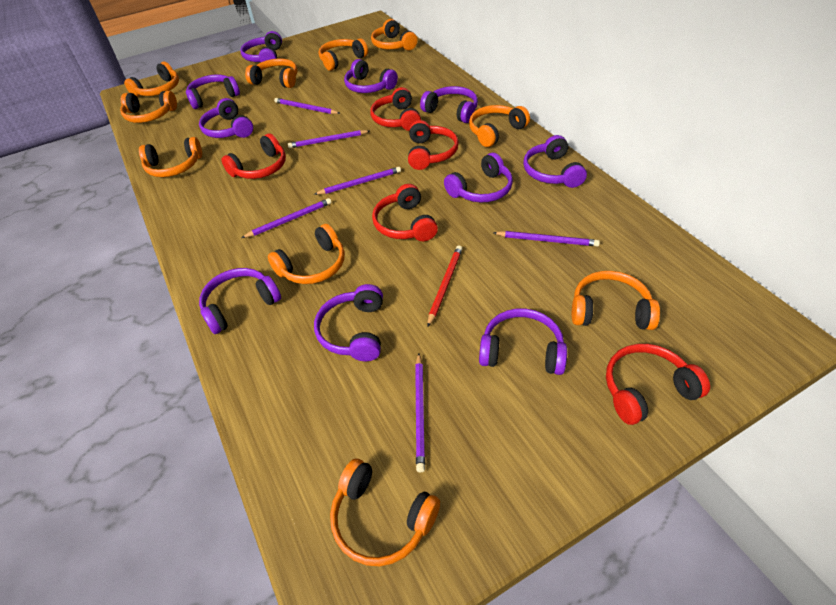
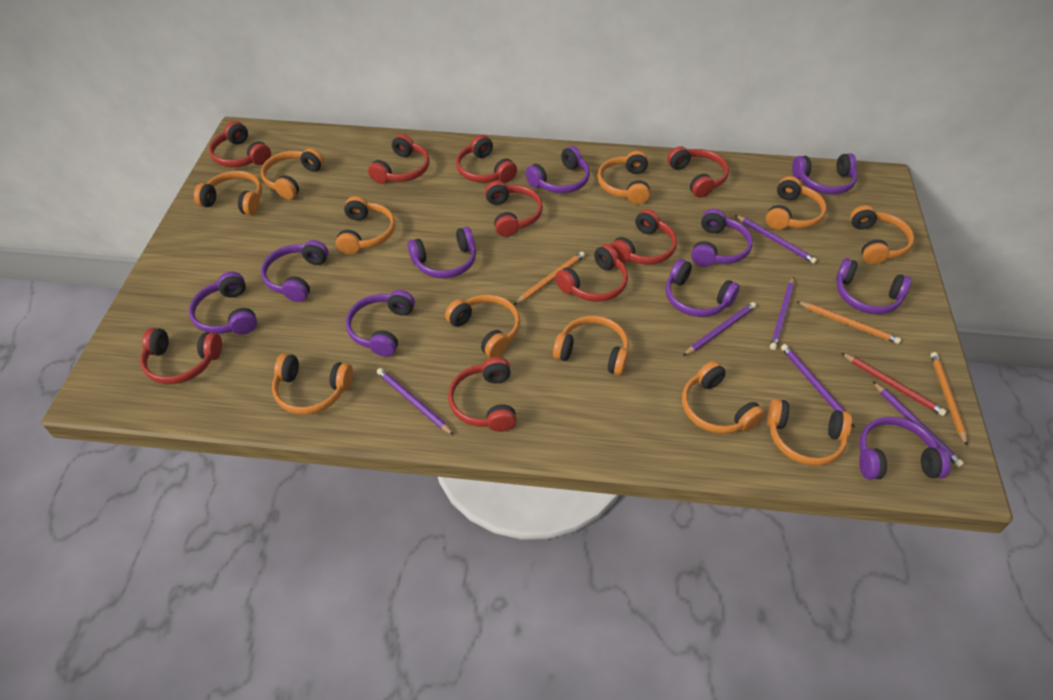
orange headphones: [120,91,177,123] [124,62,179,97] [139,137,202,177] [245,58,297,88] [268,224,345,284] [318,38,368,71] [330,459,440,566] [371,19,417,51] [469,105,530,147] [572,271,660,330] = 10 -> [194,171,262,215] [261,148,324,200] [272,353,353,415] [336,196,395,254] [445,294,520,358] [553,316,629,375] [597,151,650,204] [682,361,765,434] [766,176,827,230] [767,398,852,466] [850,205,914,264] = 11
orange pencil: none = 0 -> [514,252,585,305] [796,301,901,344] [930,352,968,446] = 3
red headphones: [221,133,286,179] [370,87,421,131] [372,184,438,241] [408,120,459,170] [606,344,710,425] = 5 -> [140,328,222,384] [209,121,271,167] [368,134,430,184] [448,357,517,432] [456,135,517,183] [485,181,543,237] [555,244,628,302] [611,209,677,265] [667,146,729,198] = 9

